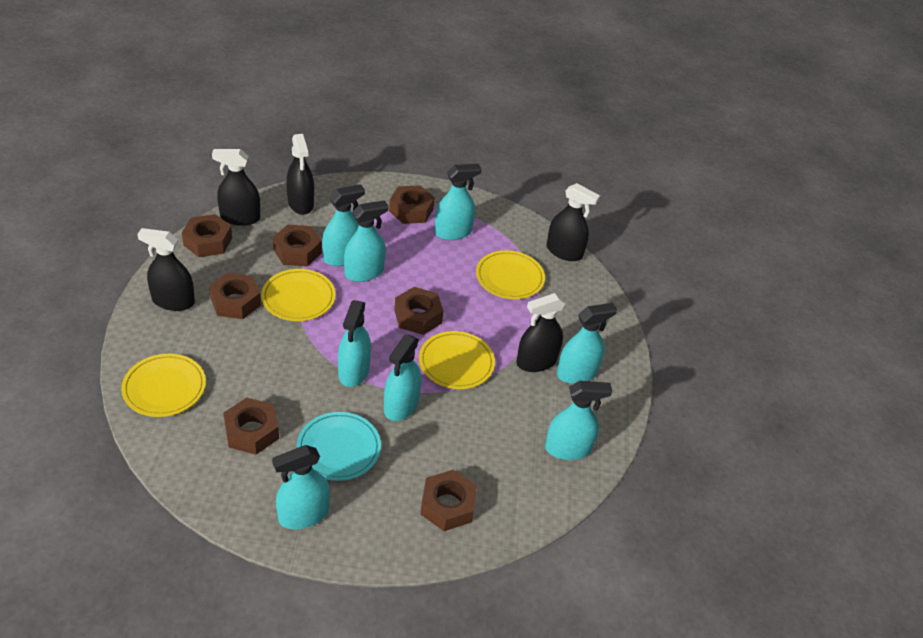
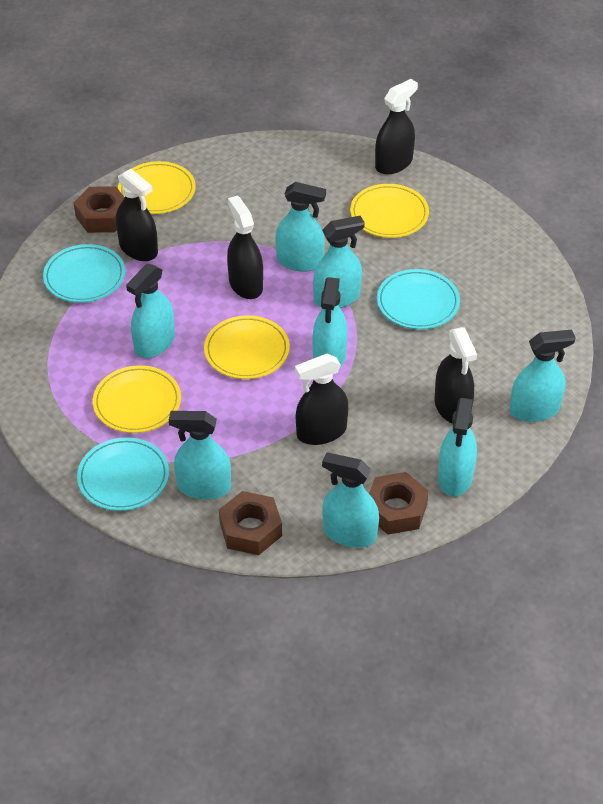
brown nut: [182,214,232,257] [209,273,261,319] [224,398,279,455] [273,225,322,267] [389,185,435,224] [394,287,443,335] [420,470,477,531] = 7 -> [74,186,125,233] [219,491,282,555] [369,472,429,535] = 3
turquoise plate: [297,412,381,481] = 1 -> [43,244,125,303] [77,437,169,511] [377,269,460,329] = 3

